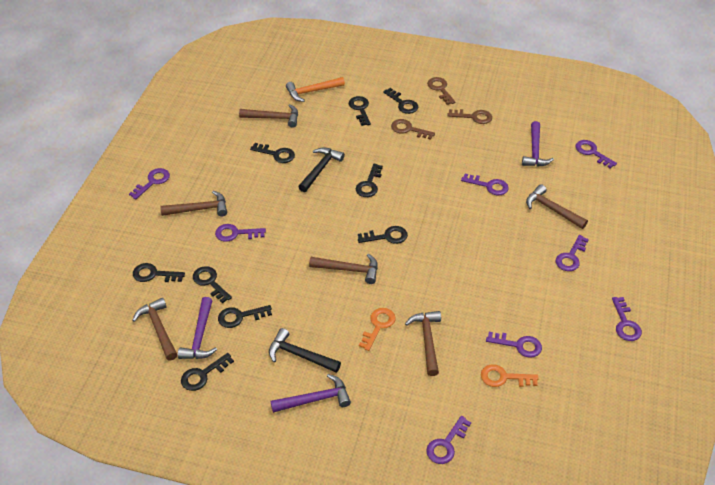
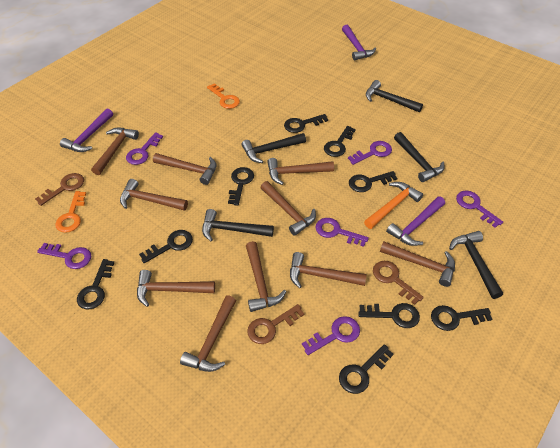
black hammer: [269,328,341,373] [298,147,345,192] = 2 -> [202,209,274,241] [241,133,306,163] [366,80,423,112] [394,132,444,182] [449,231,503,299] = 5
brown hammer: [132,298,177,360] [160,191,227,217] [239,104,298,128] [309,253,378,284] [405,311,441,376] [526,184,588,229] = 6 -> [91,128,139,175] [120,179,188,211] [137,270,215,307] [153,153,216,185] [180,295,236,372] [246,241,286,312] [260,181,316,236] [267,158,334,185] [290,252,367,288] [380,241,455,287] = 10
purple key: [129,168,170,199] [215,224,266,242] [426,416,471,464] [461,174,509,195] [486,332,542,358] [556,235,589,271] [575,140,617,168] [612,297,642,341] = 8 -> [37,243,91,269] [126,132,163,165] [302,316,360,355] [315,218,369,247] [348,141,392,165] [456,191,503,228] = 6

